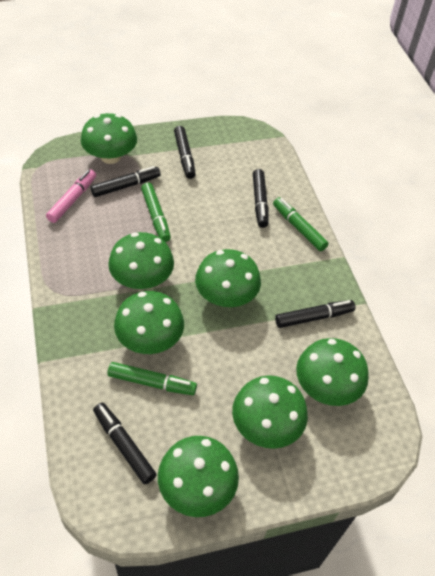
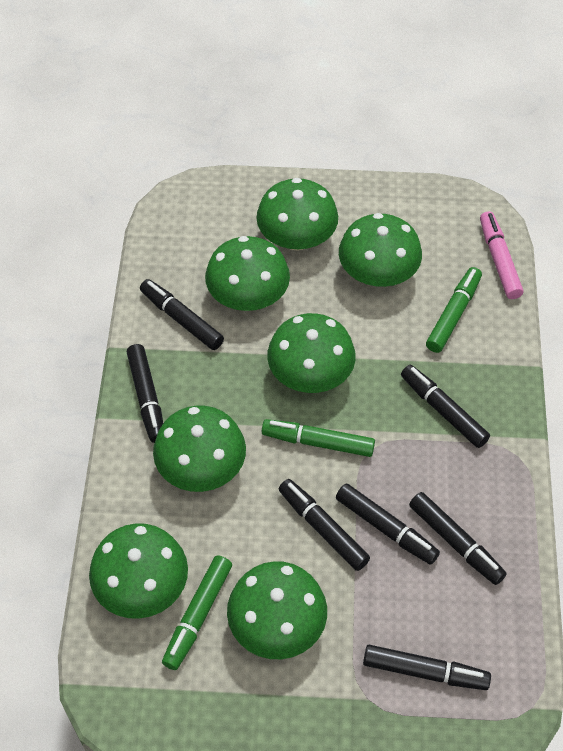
black marker: [91,166,161,197] [93,403,157,484] [174,126,196,179] [253,169,269,228] [275,300,355,328] = 5 -> [127,344,163,443] [140,279,224,350] [279,479,370,571] [336,484,440,565] [363,645,491,690] [401,365,490,448] [409,492,507,585] = 7

